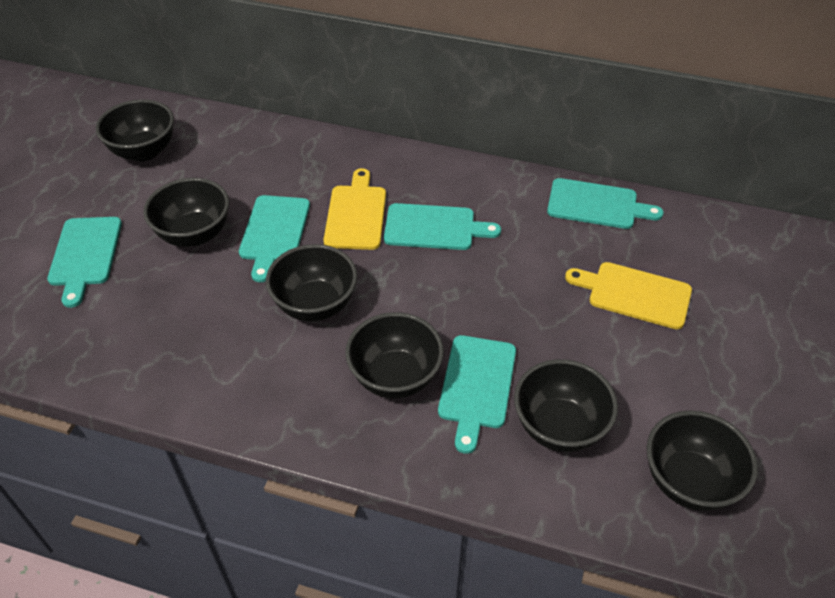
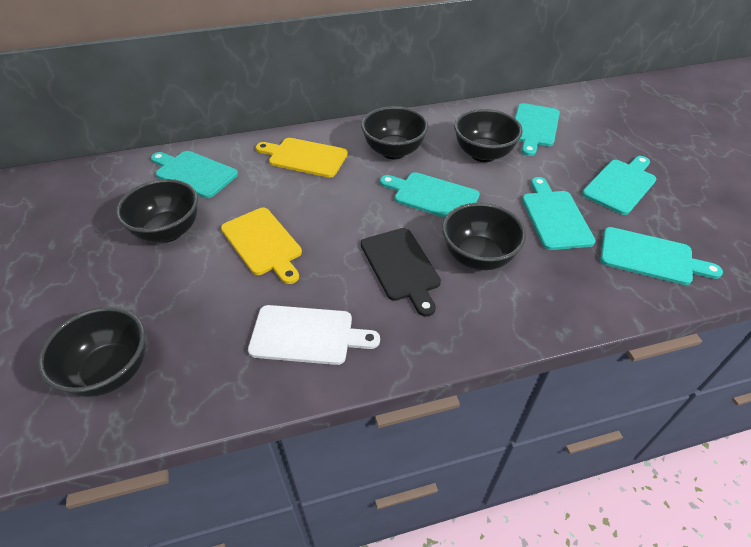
black bowl: [96,99,174,161] [143,178,229,247] [266,244,357,321] [345,312,444,398] [514,359,618,452] [647,410,758,511] = 6 -> [38,307,145,397] [116,179,198,242] [361,106,428,159] [442,203,526,270] [454,109,523,162] = 5
black cutting board: none = 0 -> [361,228,441,317] = 1
turquoise cutting board: [47,217,122,308] [239,195,310,282] [384,203,501,250] [438,335,516,454] [547,178,664,229] = 5 -> [151,151,238,198] [380,172,480,218] [515,103,560,156] [522,177,596,250] [582,156,656,215] [600,227,723,285] = 6
white cutting board: none = 0 -> [248,305,380,365] = 1

